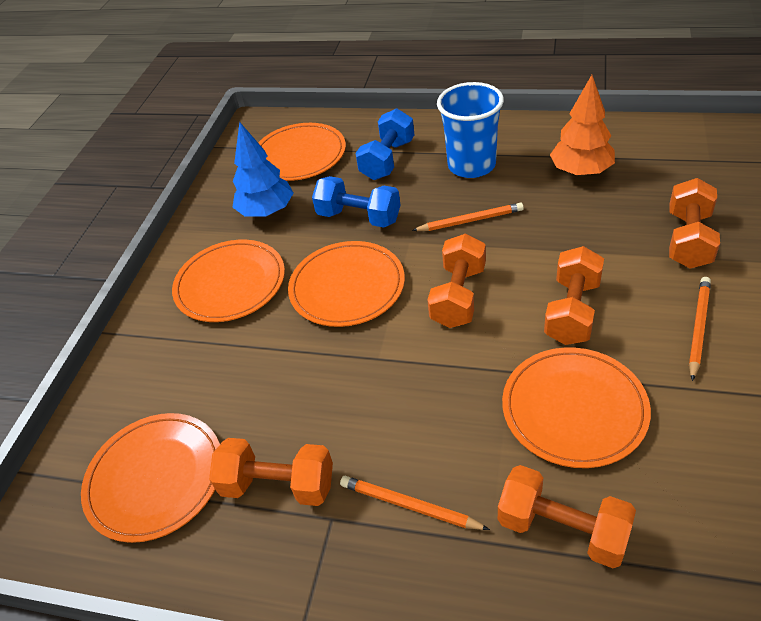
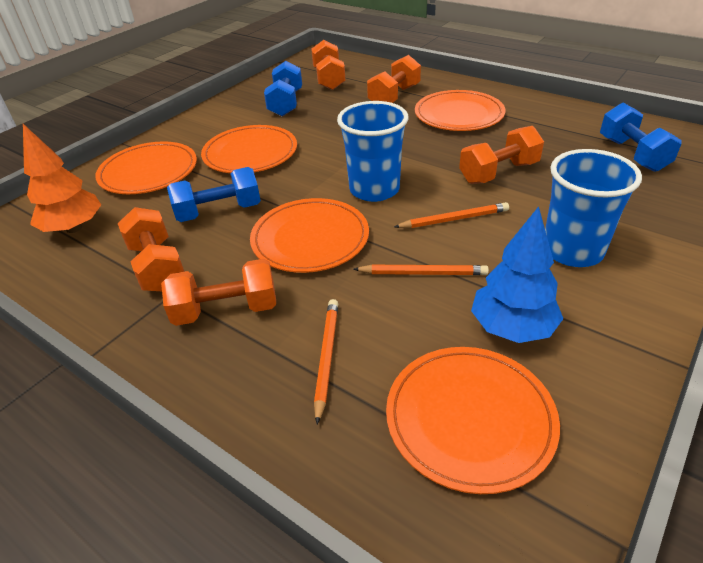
blue cup: [437,82,504,178] = 1 -> [337,101,408,202] [545,149,642,267] = 2
blue dumbbell: [312,176,400,227] [355,108,414,180] = 2 -> [167,167,261,222] [264,61,302,116] [600,103,682,172] = 3

